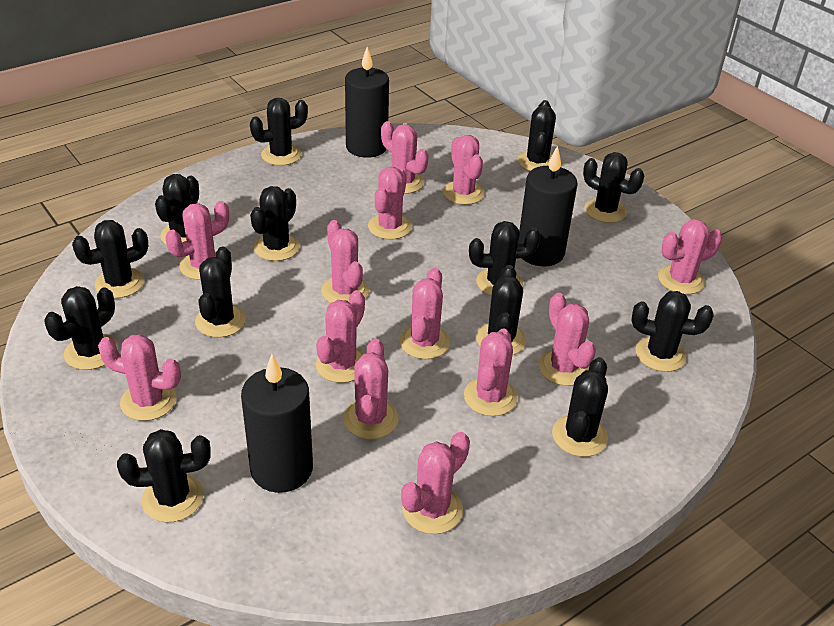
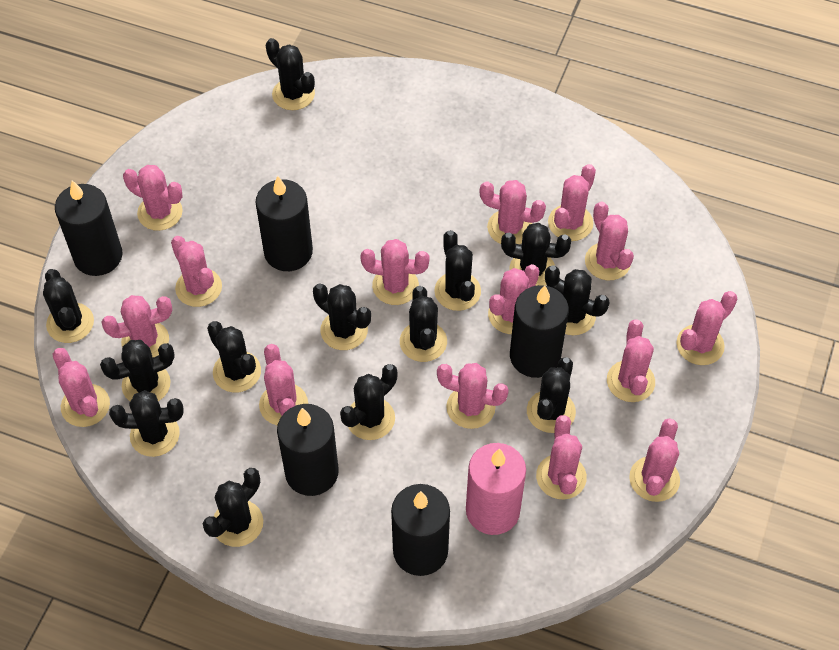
black candle: [241,354,313,493] [345,47,389,158] [518,146,577,267] = 3 -> [55,180,123,276] [256,176,313,271] [277,404,339,496] [391,484,450,576] [510,285,569,378] = 5
pink cactus: [98,334,181,421] [165,201,229,280] [316,290,365,383] [321,220,369,303] [343,339,398,439] [368,167,412,240] [381,121,428,194] [399,268,450,359] [401,432,470,534] [443,135,484,205] [464,328,517,416] [538,293,596,386] [658,219,722,294] = 13 -> [52,348,110,427] [102,295,172,357] [123,165,183,231] [171,236,222,307] [259,344,308,425] [360,239,430,305] [437,363,509,429] [480,180,546,244] [488,264,539,334] [536,415,587,500] [548,164,596,241] [585,201,634,280] [607,319,655,402] [629,418,680,502] [677,291,737,365] = 15
pink candle: none = 0 -> [466,443,526,535] = 1

